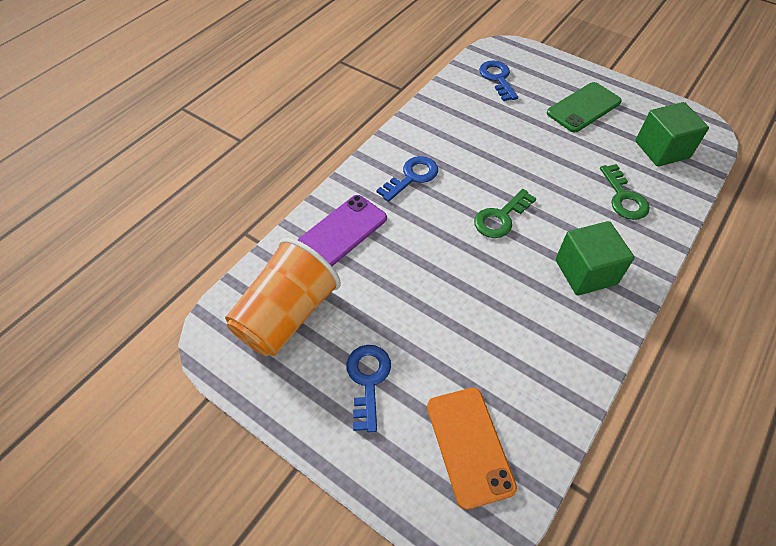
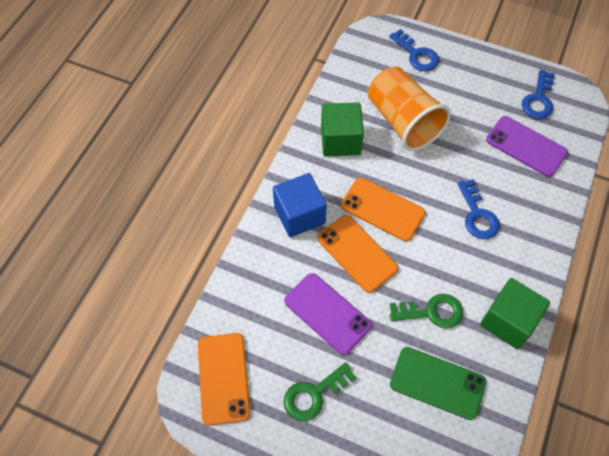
blue cube: none = 0 -> [273,173,327,237] = 1
orange phone: [427,388,517,510] = 1 -> [198,333,250,426] [318,215,398,293] [341,178,425,241] = 3
purple phone: [298,195,387,266] = 1 -> [284,273,372,355] [486,116,568,177] = 2

